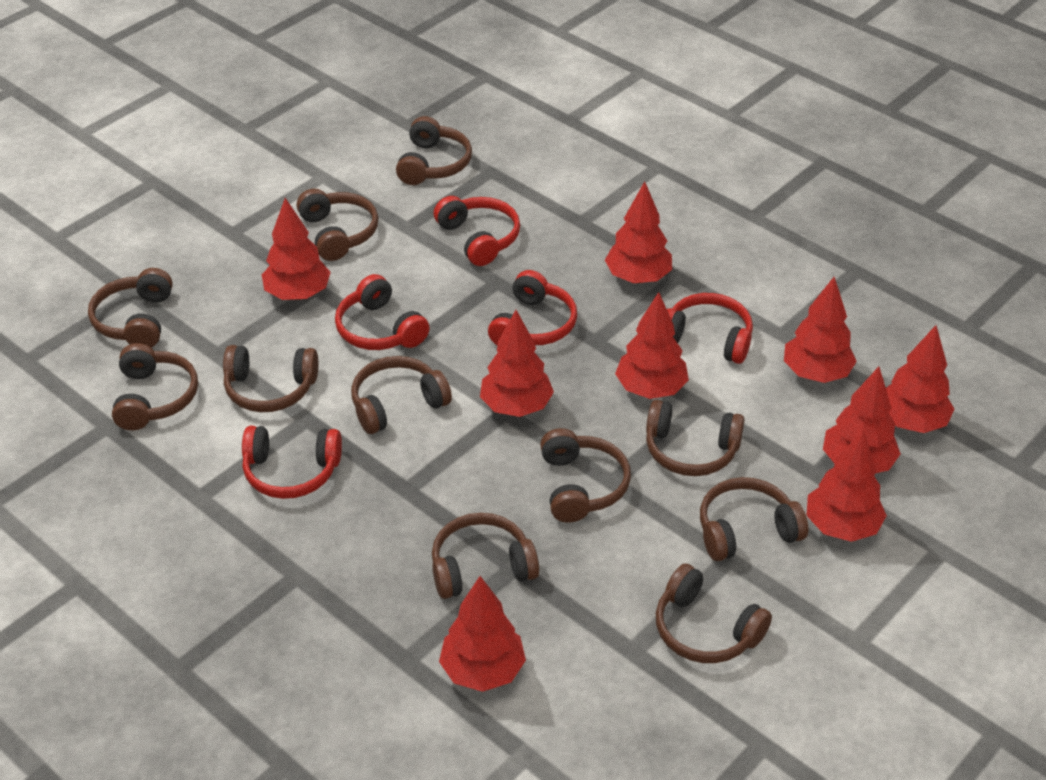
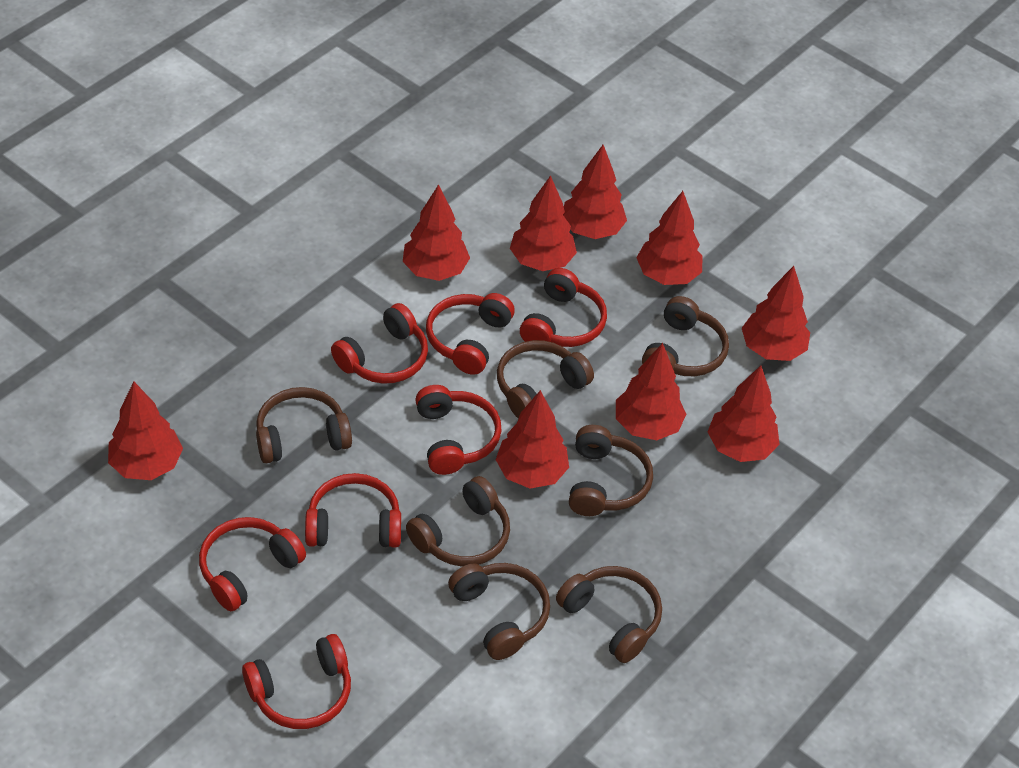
brown headphones: [88,268,173,348] [112,343,198,430] [223,345,318,412] [297,189,378,261] [351,356,452,434] [396,116,472,185] [432,513,539,599] [540,428,631,523] [646,400,744,476] [656,564,772,663] [700,477,808,561] = 11 -> [256,387,352,463] [406,476,510,566] [448,563,550,660] [497,340,594,419] [556,566,662,663] [569,425,653,516] [642,296,729,376] = 7
red headphones: [242,426,342,499] [335,274,430,350] [434,196,520,266] [488,270,577,345] [667,293,753,364] = 5 -> [199,517,306,611] [242,634,351,729] [305,473,401,548] [331,303,428,384] [415,385,502,475] [426,293,515,375] [520,268,607,347] = 7

